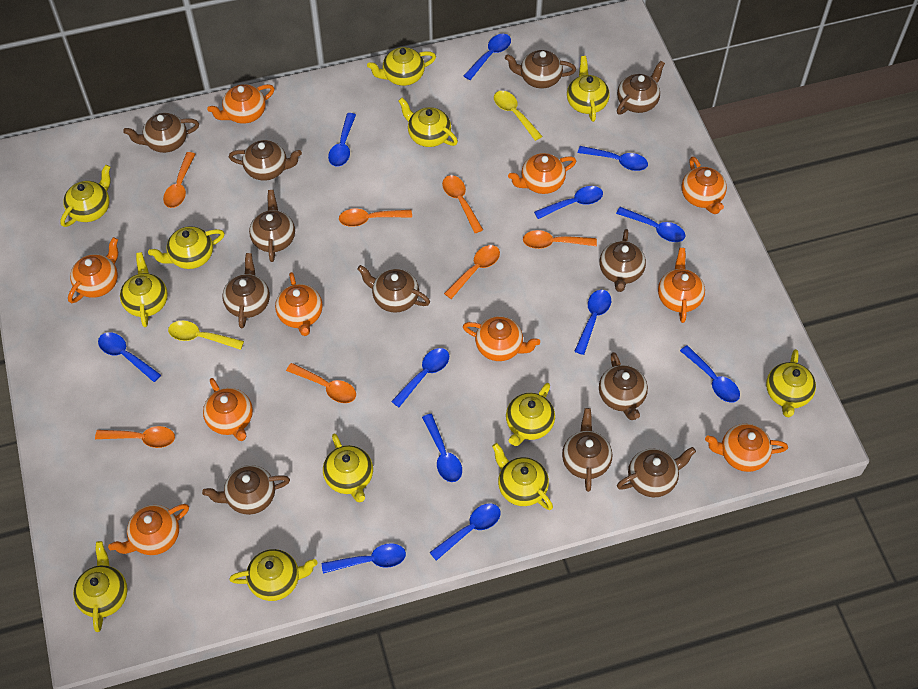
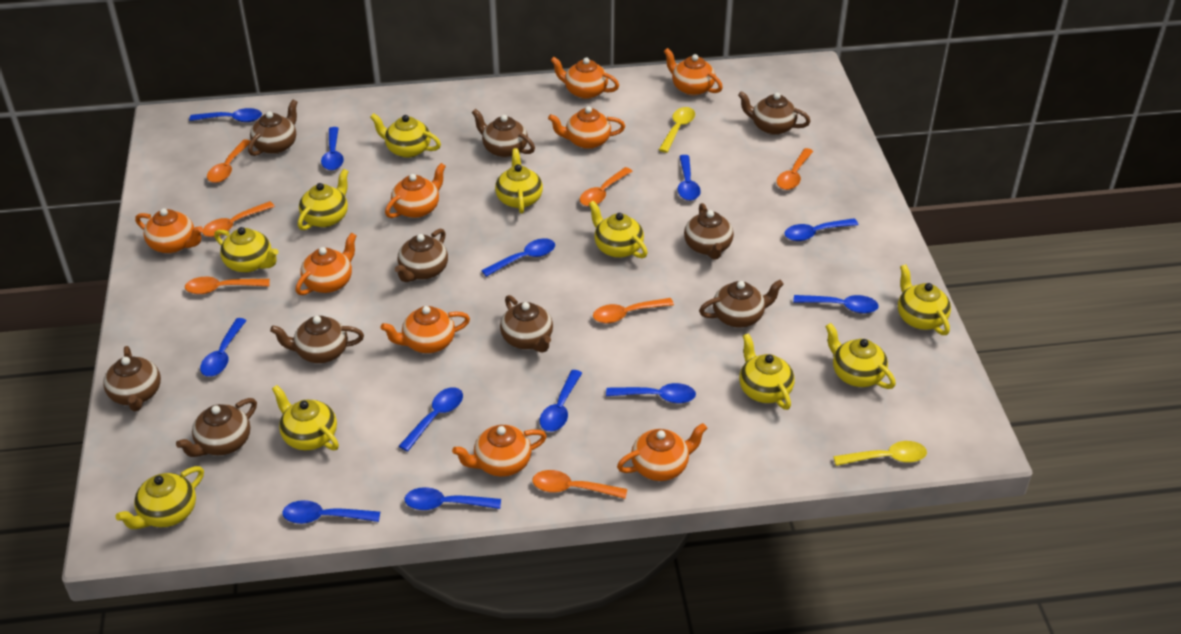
brown teapot: [123,113,199,153] [202,465,290,515] [223,253,270,329] [229,140,302,181] [249,190,295,262] [357,265,430,313] [505,50,576,88] [562,408,613,492] [599,352,648,420] [600,229,646,292] [617,61,665,115] [617,447,696,498] = 12 -> [103,346,161,411] [176,398,257,457] [248,100,298,156] [270,316,364,363] [395,229,448,282] [472,109,535,158] [500,295,553,353] [684,203,734,260] [699,280,784,328] [738,91,811,135] = 10
orange teapot: [68,237,118,303] [108,504,189,555] [203,378,253,441] [207,84,275,124] [275,272,323,336] [463,316,540,361] [508,153,576,194] [658,248,705,323] [682,156,727,214] [705,424,788,472] = 10 -> [135,208,203,253] [295,233,357,295] [381,306,470,353] [385,163,446,218] [452,425,547,477] [548,106,625,149] [550,57,619,99] [617,423,707,481] [664,48,723,96] = 9
yellow teapot: [60,165,111,227] [73,541,128,632] [120,252,168,327] [148,226,225,269] [229,549,318,601] [323,433,373,502] [367,47,436,86] [398,98,458,147] [492,443,553,510] [506,383,555,446] [567,56,610,122] [766,349,816,417] = 12 -> [116,466,204,529] [214,227,278,272] [272,385,339,450] [298,169,349,230] [370,113,441,158] [495,148,543,214] [589,201,648,258] [739,333,795,410] [825,323,896,389] [898,264,951,335] = 10

